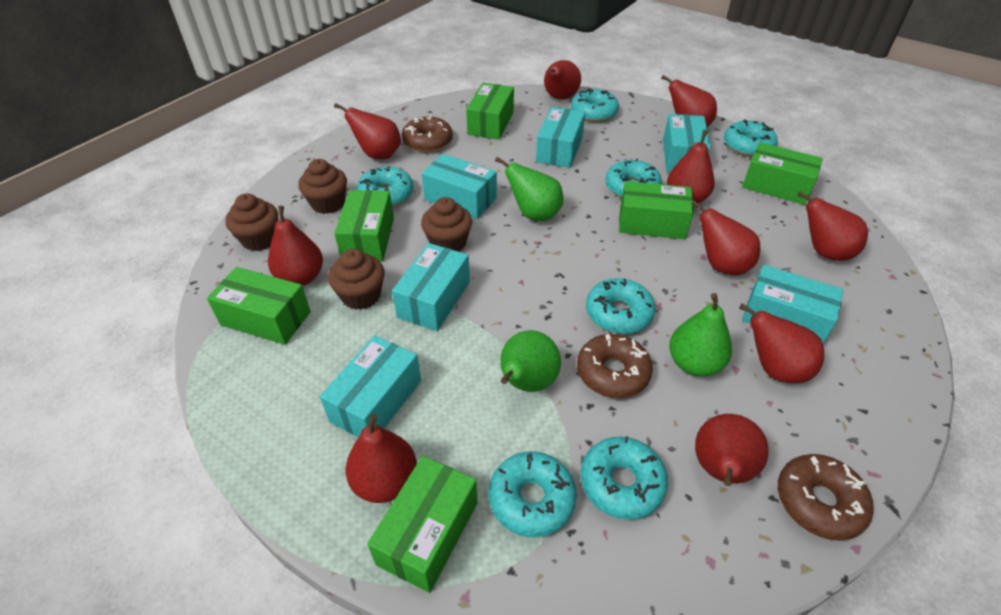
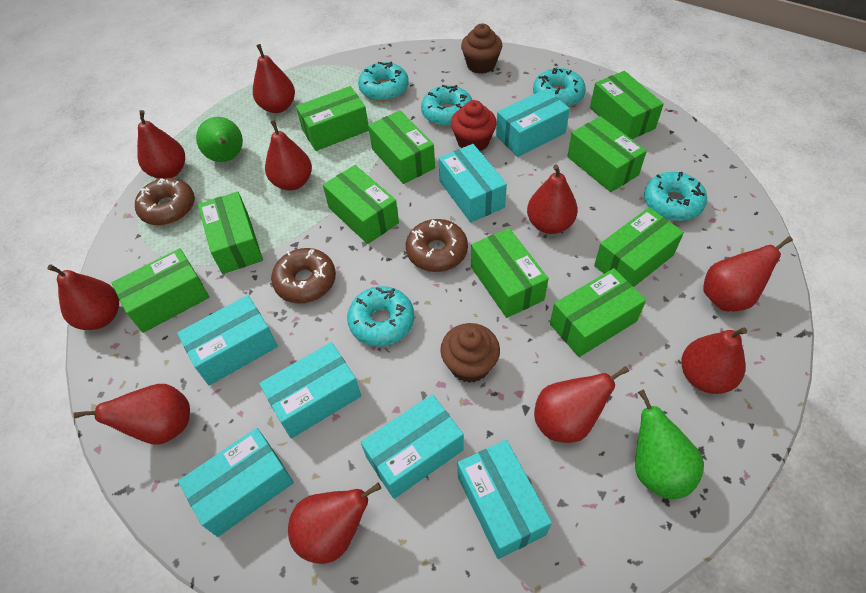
brown cupcake: [225,193,278,251] [298,159,347,214] [328,249,385,310] [421,197,472,252] = 4 -> [440,323,500,383] [461,24,502,74] = 2
green box: [207,267,311,345] [334,190,394,262] [367,456,478,593] [466,83,514,140] [619,181,694,239] [742,142,823,205] = 6 -> [112,248,210,333] [198,192,263,274] [296,86,369,151] [323,165,399,244] [368,110,435,184] [471,228,549,318] [550,268,646,357] [567,116,647,192] [590,71,664,139] [594,207,684,287] = 10
green pear: [495,157,563,221] [500,330,561,392] [669,293,732,377] = 3 -> [196,117,243,162] [635,389,704,499] = 2
red cupcake: none = 0 -> [451,100,497,151] = 1
turquoise box: [320,335,421,437] [392,243,470,331] [422,154,497,219] [536,107,585,168] [663,114,711,172] [742,265,843,344] = 6 -> [177,295,278,385] [178,428,294,537] [259,342,361,439] [361,394,463,499] [439,144,507,222] [458,440,552,559] [496,89,570,157] = 7
turquoise donut: [357,166,414,207] [489,452,577,537] [571,88,619,122] [581,436,668,520] [586,278,655,334] [605,159,662,198] [724,119,778,157] = 7 -> [347,286,414,347] [358,61,409,101] [421,85,472,127] [533,68,586,107] [644,172,707,221] = 5

